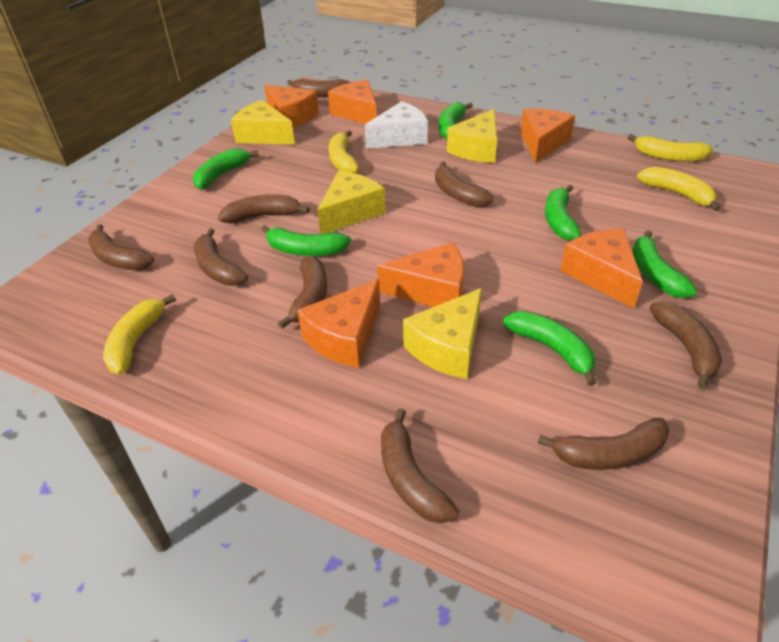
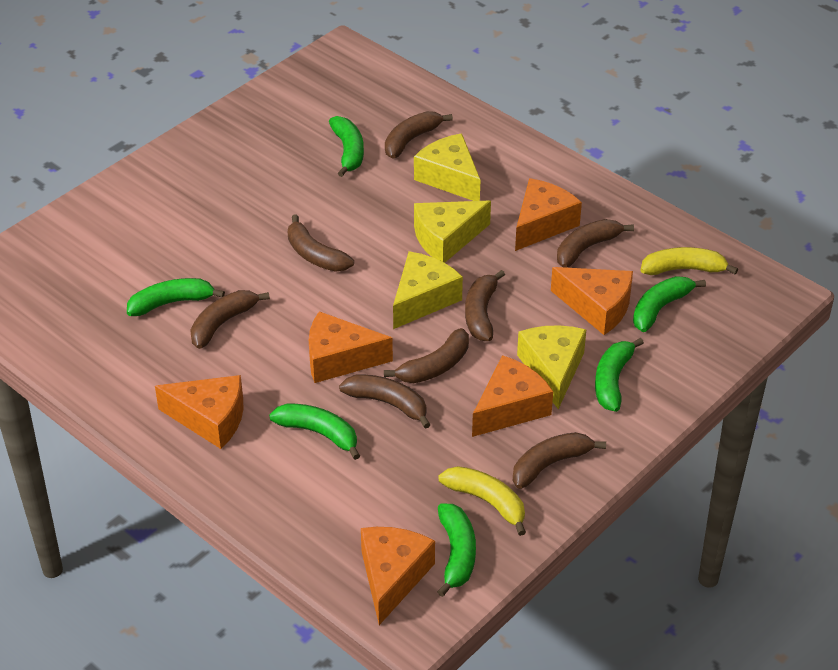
brown banana: [87,224,154,270] [194,228,248,286] [219,194,310,223] [278,256,327,329] [287,79,350,97] [381,408,459,523] [435,161,494,207] [538,418,670,470] [649,301,722,389] = 9 -> [190,290,270,349] [288,214,354,272] [339,375,431,429] [384,328,469,383] [385,111,453,159] [465,270,505,341] [513,432,606,489] [557,219,634,268] = 8
white cheese: [365,101,428,149] = 1 -> none = 0
yellow banana: [103,294,176,375] [329,130,359,173] [628,134,713,162] [637,167,720,211] = 4 -> [439,466,526,536] [640,247,738,275] = 2

